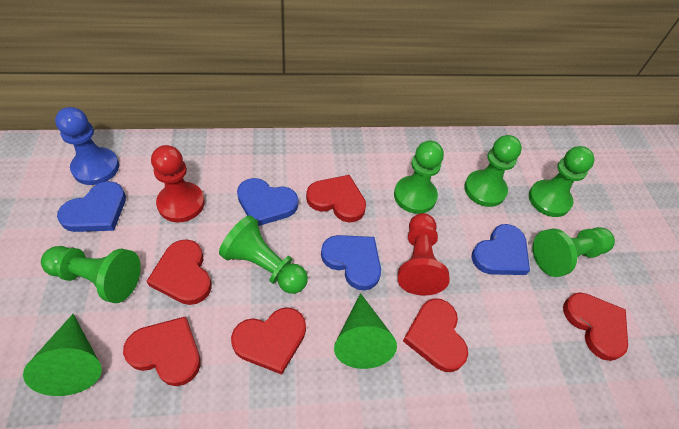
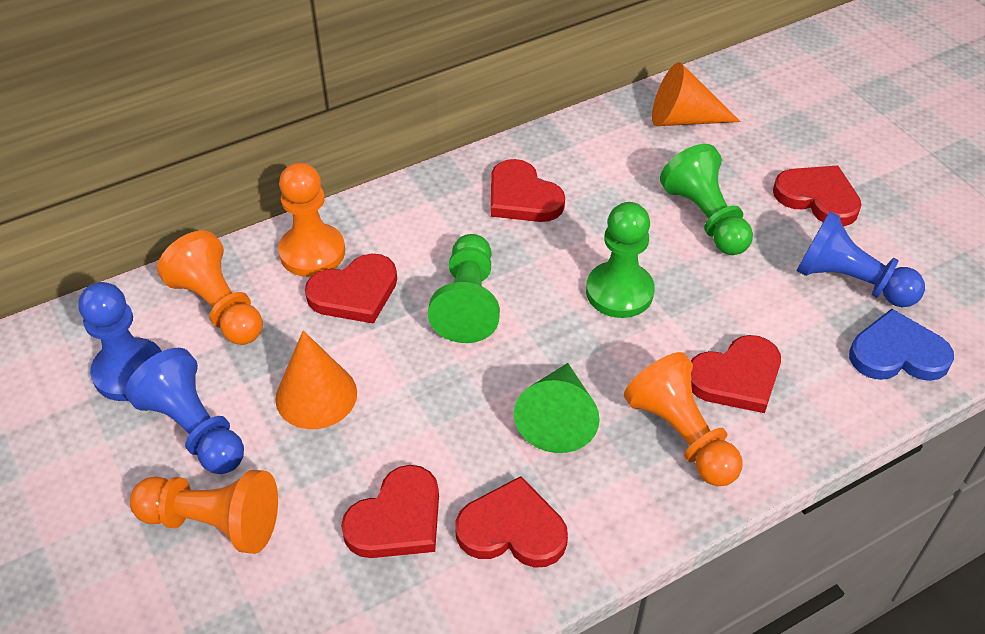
blue heart: [57,181,126,232] [237,178,298,226] [321,235,381,291] [471,224,530,275] = 4 -> [849,309,954,381] = 1
blue pawn: [55,107,119,185] = 1 -> [78,282,162,401] [125,348,244,474] [796,211,925,307] = 3
green cone: [23,314,102,396] [334,293,397,369] = 2 -> [514,363,600,453] = 1
green pawn: [41,246,141,303] [219,215,308,294] [394,141,444,214] [464,135,522,207] [529,146,595,217] [533,227,615,277] = 6 -> [428,234,500,343] [586,202,655,318] [660,144,753,255] = 3
orange cone: none = 0 -> [275,331,357,429] [652,62,741,126] = 2
orange pawn: none = 0 -> [130,470,278,554] [157,231,263,345] [278,162,345,277] [624,352,742,486] = 4
red pawn: [151,145,205,222] [398,213,450,296] = 2 -> none = 0

